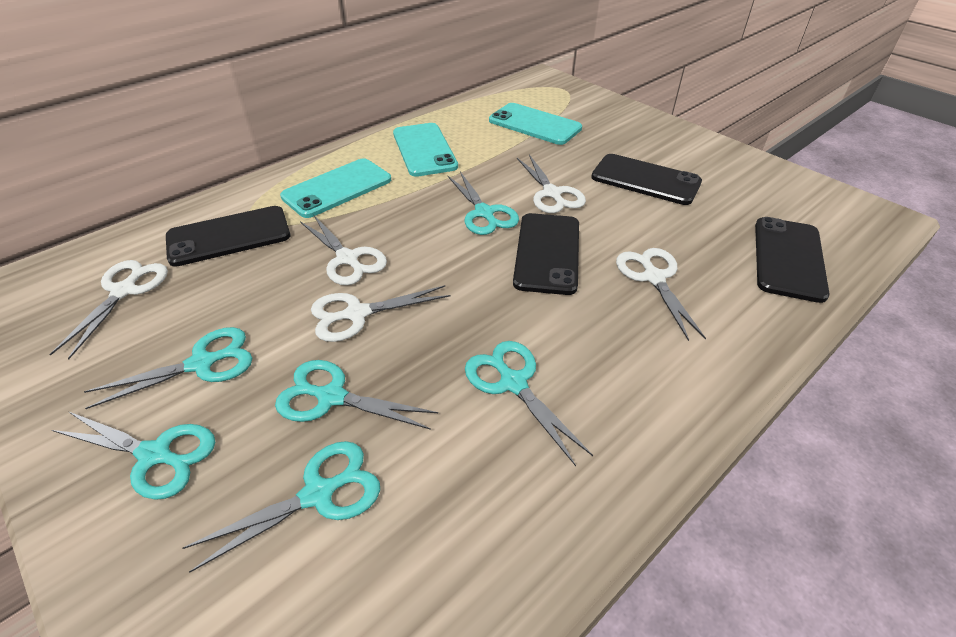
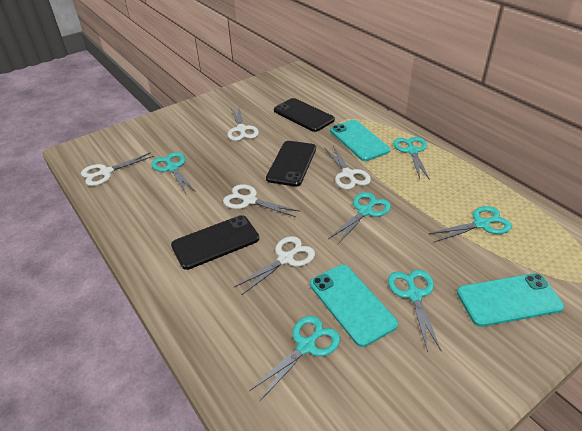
black phone: [166,206,290,267] [513,213,579,295] [591,154,702,205] [755,217,829,303] = 4 -> [171,215,259,270] [266,141,316,187] [274,98,335,132] = 3

